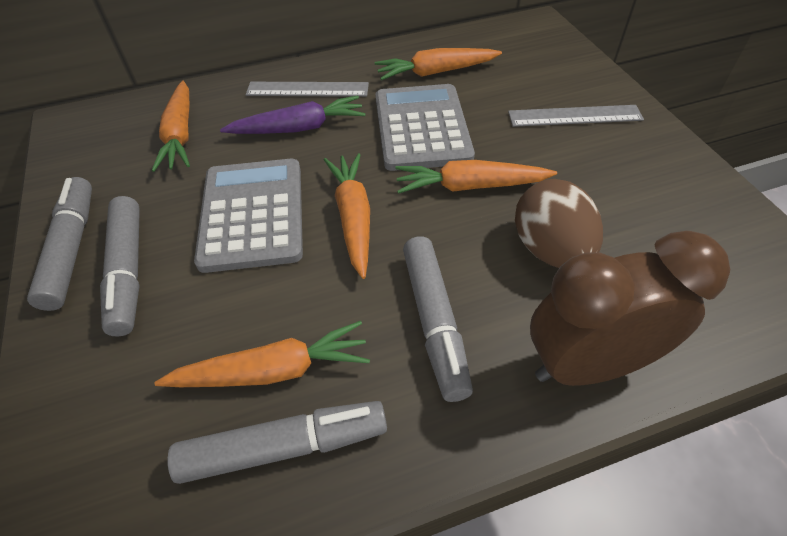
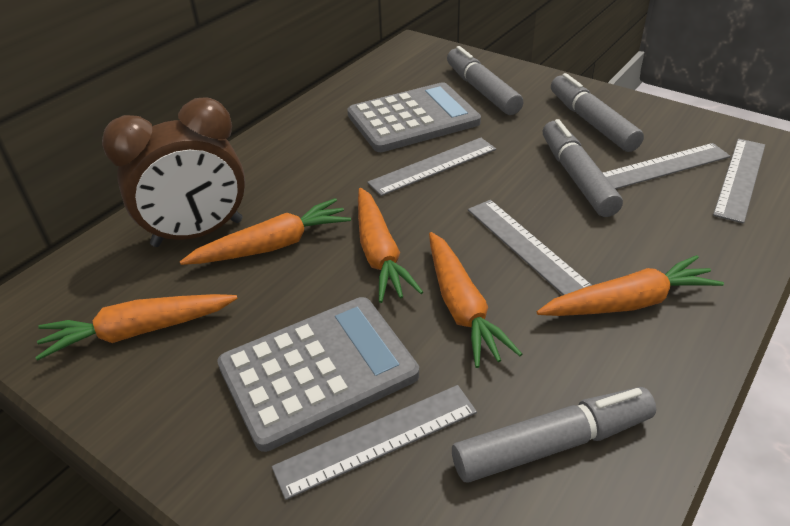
brown egg: [515,179,603,268] = 1 -> none = 0
grey ruler: [246,82,369,97] [508,105,644,127] = 2 -> [272,385,477,500] [367,138,496,196] [468,200,592,295] [603,143,730,189] [713,139,765,223] = 5
purple carrot: [220,95,366,134] = 1 -> none = 0

